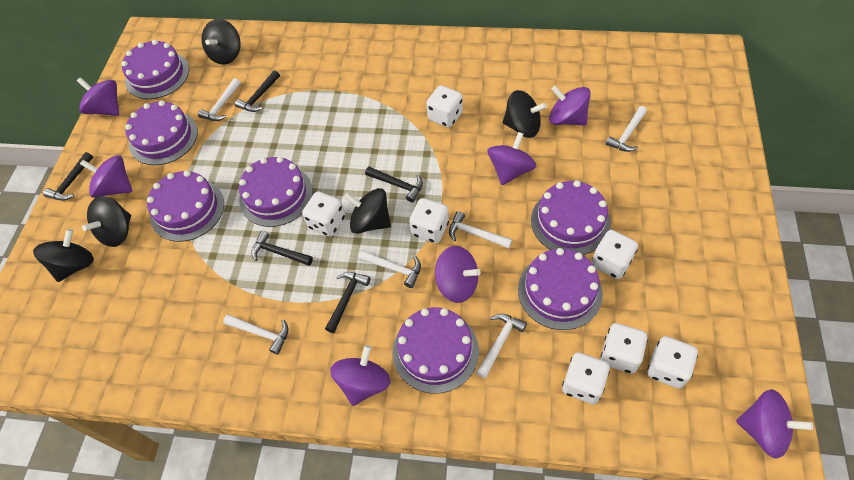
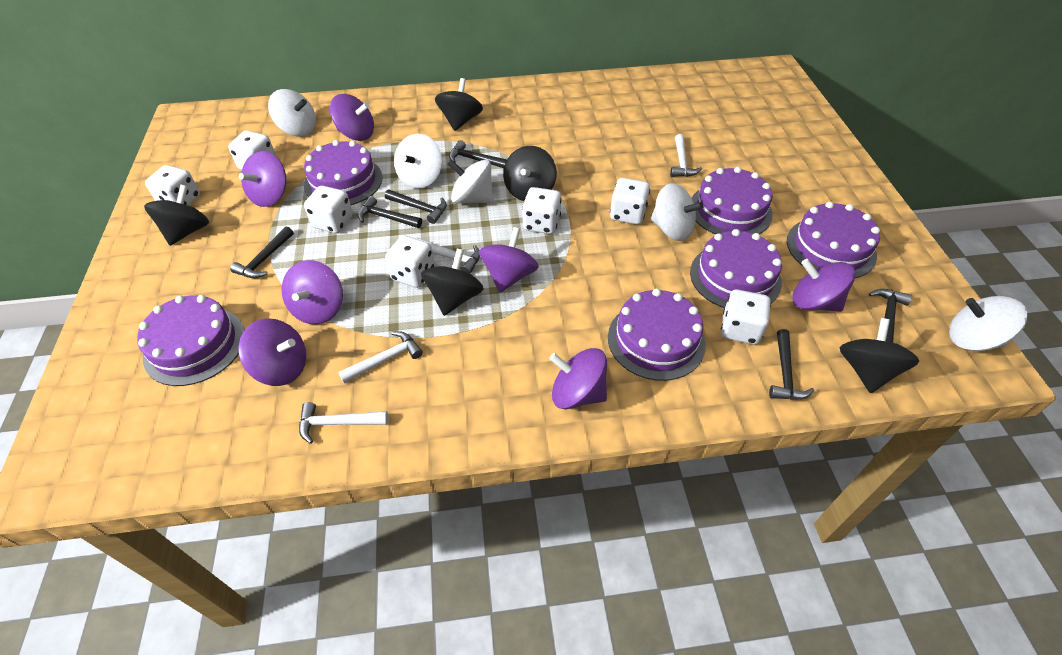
black hammer: [43,152,93,201] [235,70,280,112] [251,231,313,266] [325,272,371,333] [365,167,423,202] = 5 -> [230,226,294,278] [358,196,422,228] [385,189,447,224] [449,140,507,168] [769,329,814,400] [869,289,912,343] = 6
purple cake: [121,40,190,99] [125,100,198,165] [147,170,224,242] [239,157,313,227] [393,307,479,394] [518,248,603,330] [531,180,611,255] = 7 -> [137,295,244,386] [304,140,383,205] [608,288,706,381] [690,229,782,308] [692,167,773,234] [787,202,880,278] = 6
white hammer: [198,78,241,121] [223,314,289,355] [358,250,421,288] [449,211,512,249] [476,314,527,378] [606,106,647,152] = 6 -> [299,402,388,444] [338,331,423,383] [415,238,480,274] [670,134,702,177] = 4
white spinning top: none = 0 -> [268,89,316,136] [394,134,442,189] [447,159,494,204] [651,183,704,241] [949,296,1027,351] = 5

